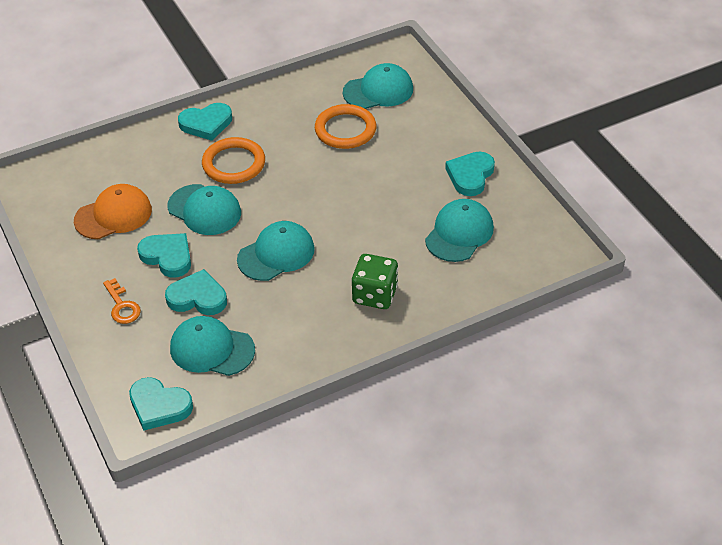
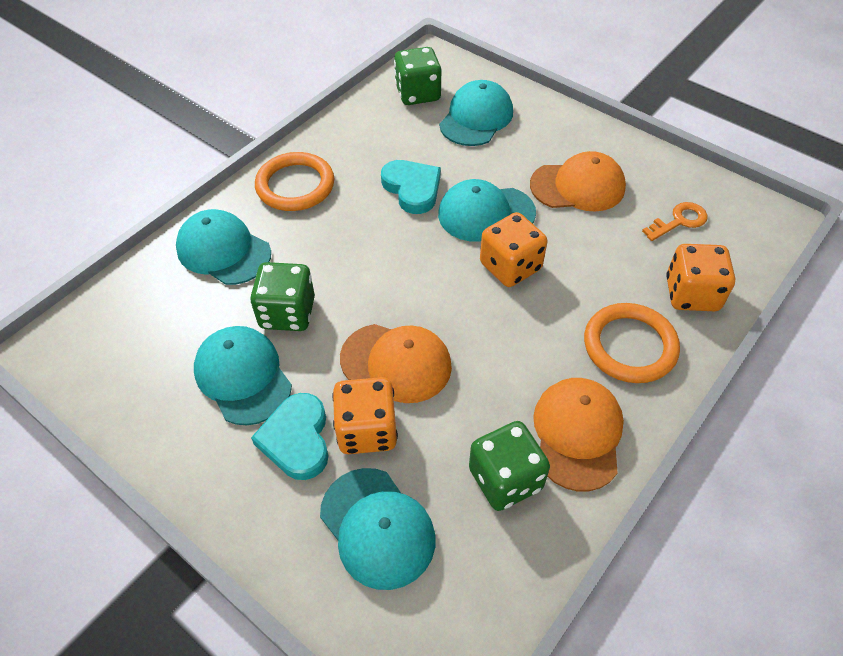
green dice: [352,254,398,309] = 1 -> [250,262,315,331] [394,47,441,105] [469,421,550,511] = 3
orange cap: [74,184,152,239] = 1 -> [340,324,452,403] [530,151,626,211] [533,378,624,491] = 3
orange dice: none = 0 -> [332,377,398,454] [480,212,548,287] [666,244,735,311] = 3
turquoise heart: [129,377,193,431] [137,233,191,278] [165,269,227,315] [178,103,232,141] [445,151,495,196] = 5 -> [251,393,329,480] [381,160,441,214] = 2

